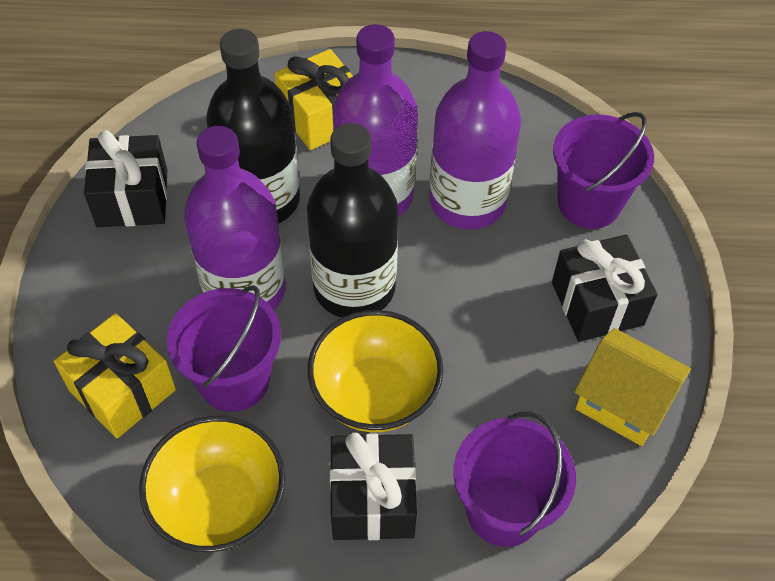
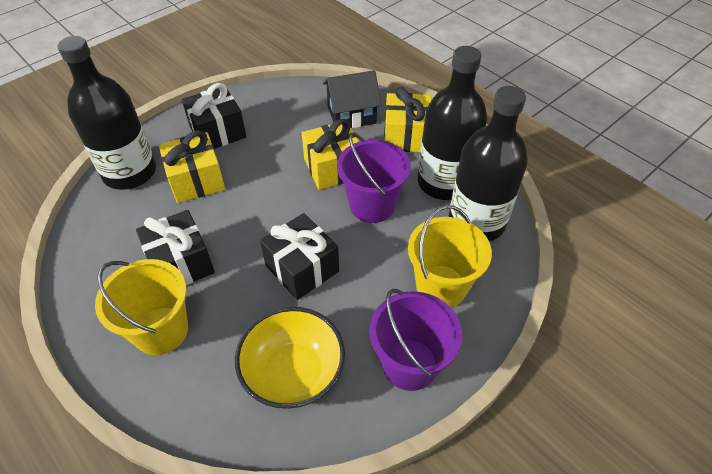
black bottle: [206,29,300,224] [307,123,398,318] = 2 -> [58,36,156,190] [418,46,487,200] [448,86,528,242] = 3
black house: none = 0 -> [323,70,381,128] = 1
purple bottle: [184,126,286,310] [333,24,418,217] [429,31,521,229] = 3 -> none = 0
purple bucket: [167,285,281,412] [453,412,576,547] [553,112,654,229] = 3 -> [337,133,411,223] [369,289,462,391] = 2
yellow bowl: [139,416,285,552] [308,310,443,432] = 2 -> [235,307,345,409] = 1
yellow bucket: none = 0 -> [95,259,188,355] [408,205,492,307] = 2
yellow gift: [54,313,176,438] [275,49,353,150] = 2 -> [159,131,225,203] [302,119,359,190] [384,87,432,152] = 3
yellow house: [574,328,691,446] = 1 -> none = 0

